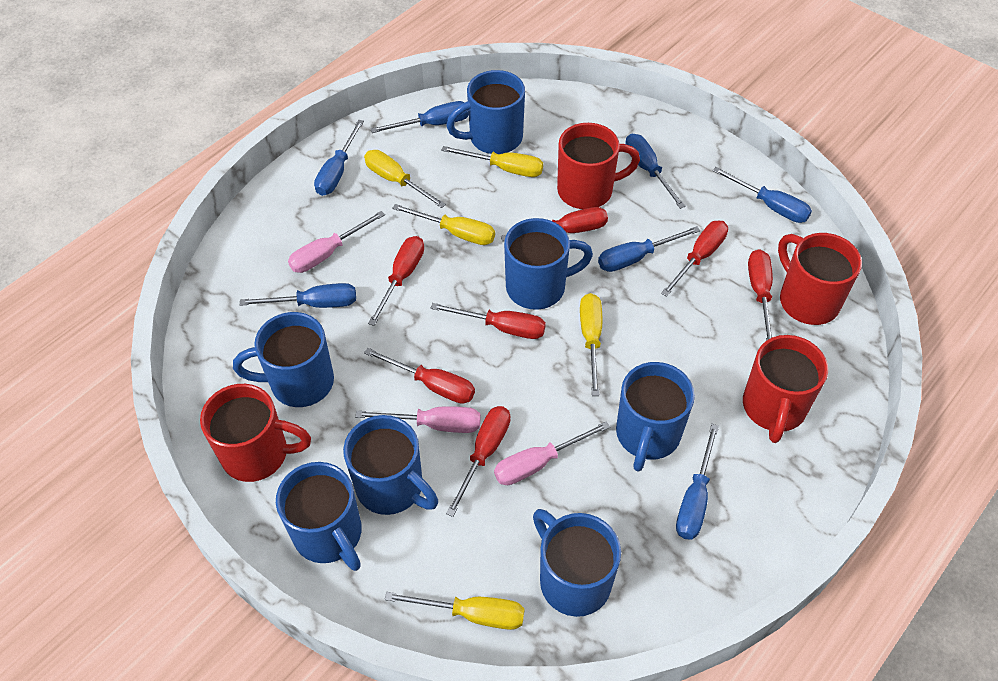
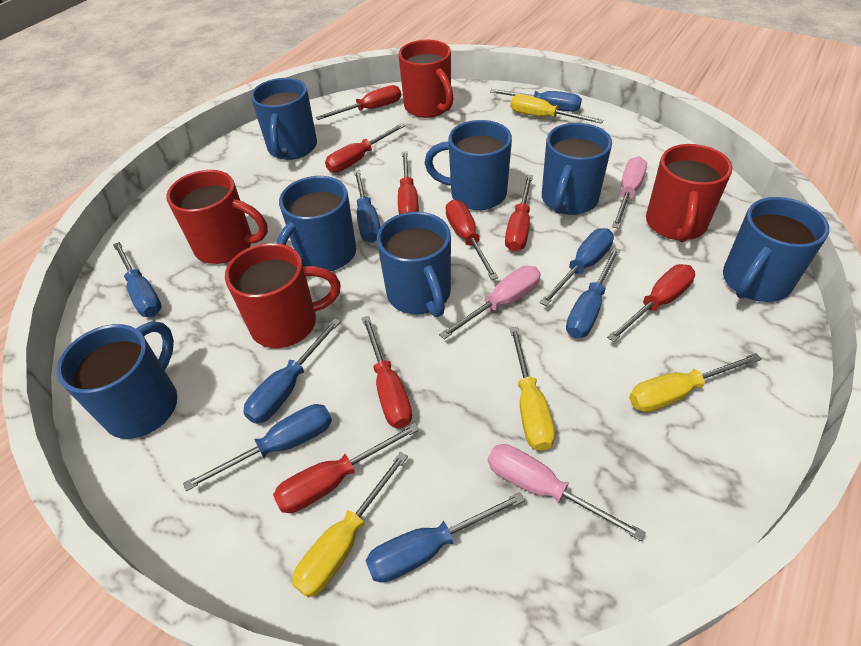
blue screwdriver: [240,283,356,308] [314,120,364,196] [371,101,469,133] [598,226,700,272] [625,134,686,209] [676,424,719,540] [712,167,812,223] = 7 -> [113,242,162,317] [183,404,332,491] [243,318,341,424] [354,170,380,243] [365,492,525,583] [490,89,582,112] [540,228,614,306] [566,248,620,338] = 8
red screwdriver: [364,348,475,404] [368,236,424,326] [431,303,546,339] [446,406,510,517] [501,207,608,241] [661,221,728,297] [748,249,773,341] = 7 -> [273,423,420,513] [316,85,401,120] [325,123,405,173] [361,316,412,428] [398,151,419,214] [446,200,498,280] [505,175,533,252] [607,264,695,342] = 8
yellow screwdriver: [364,150,446,208] [385,592,524,630] [392,204,495,245] [441,146,543,177] [580,293,602,396] = 5 -> [292,452,408,598] [510,94,603,124] [510,327,555,451] [629,353,761,412] = 4

